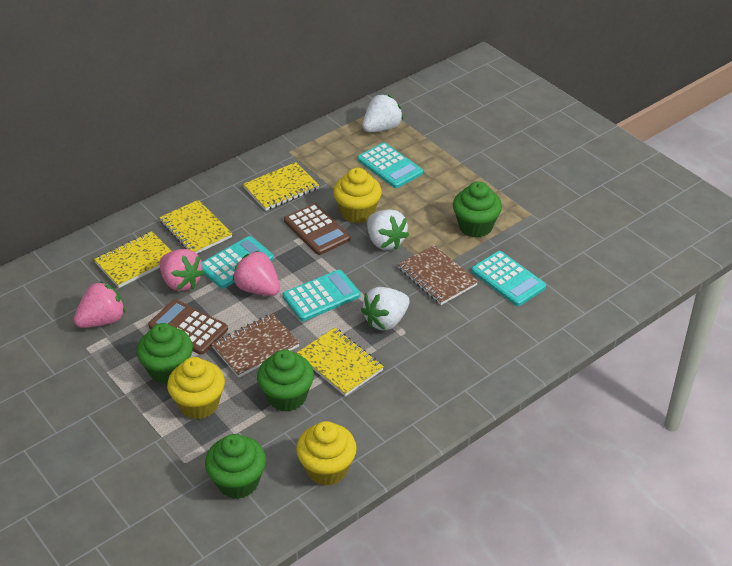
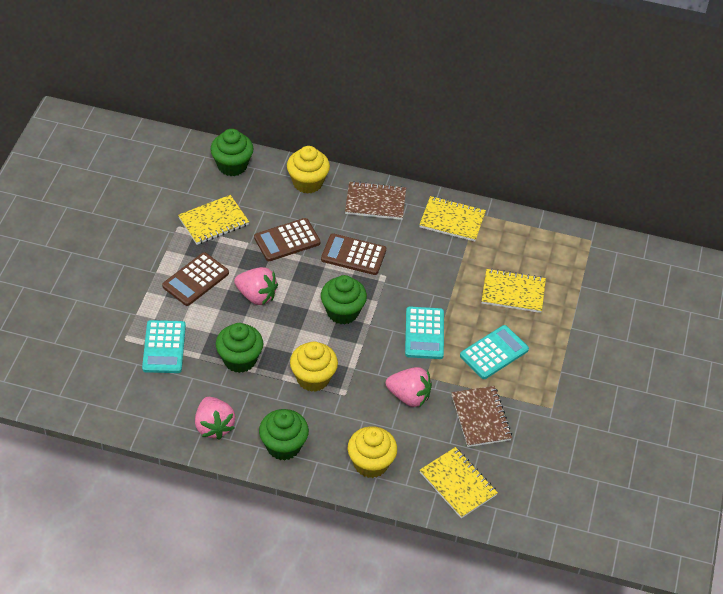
brown calculator: [148,299,228,355] [284,203,350,255] = 2 -> [162,252,229,306] [254,218,320,261] [321,233,386,275] = 3
turquoise calculator: [202,236,274,289] [283,270,360,321] [357,143,423,188] [471,251,546,306] = 4 -> [142,320,186,373] [405,307,444,359] [460,325,529,379] = 3
white strawberry: [361,287,410,331] [362,94,403,132] [367,209,409,250] = 3 -> none = 0

